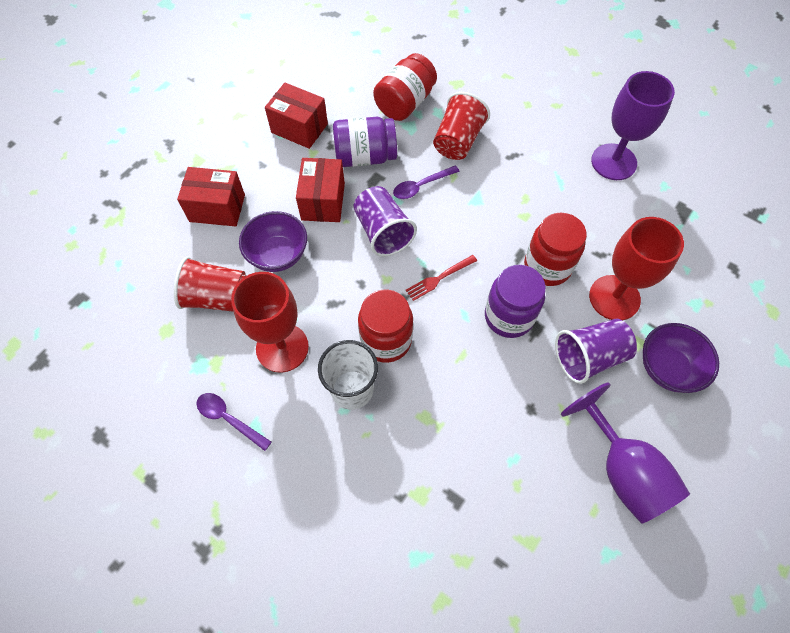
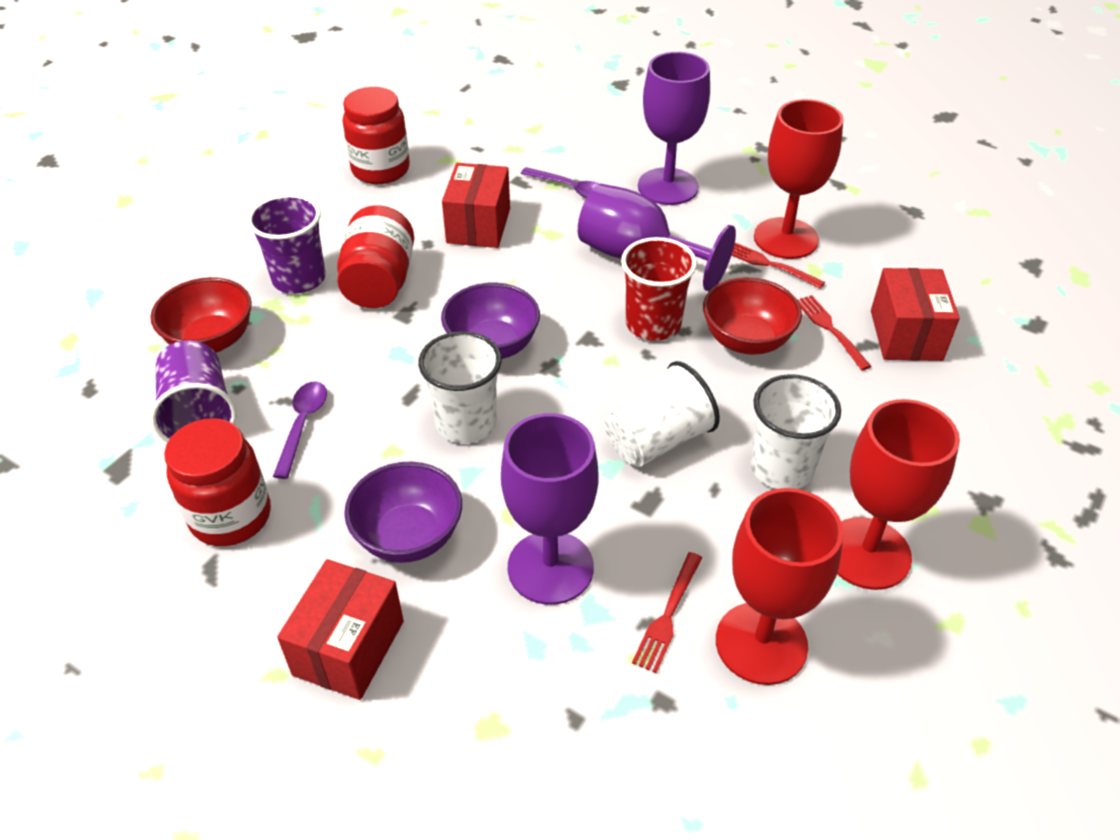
purple goblet: [561,382,690,524] [591,71,675,180] = 2 -> [501,413,599,605] [578,184,736,291] [638,52,710,205] = 3
purple jar: [333,117,397,167] [485,265,546,338] = 2 -> none = 0
red bowl: none = 0 -> [151,277,252,353] [703,277,802,355] = 2
red cup: [174,257,247,311] [433,92,490,160] = 2 -> [621,237,697,341] = 1
red fork: [406,255,477,301] = 1 -> [632,552,702,673] [732,243,825,289] [797,295,872,370] = 3
red goblet: [231,272,309,373] [589,217,684,320] = 2 -> [716,488,843,685] [754,99,843,259] [837,399,960,590] = 3
white cup: [318,340,378,410] = 1 -> [418,331,502,443] [605,361,720,467] [750,374,841,489] = 3

